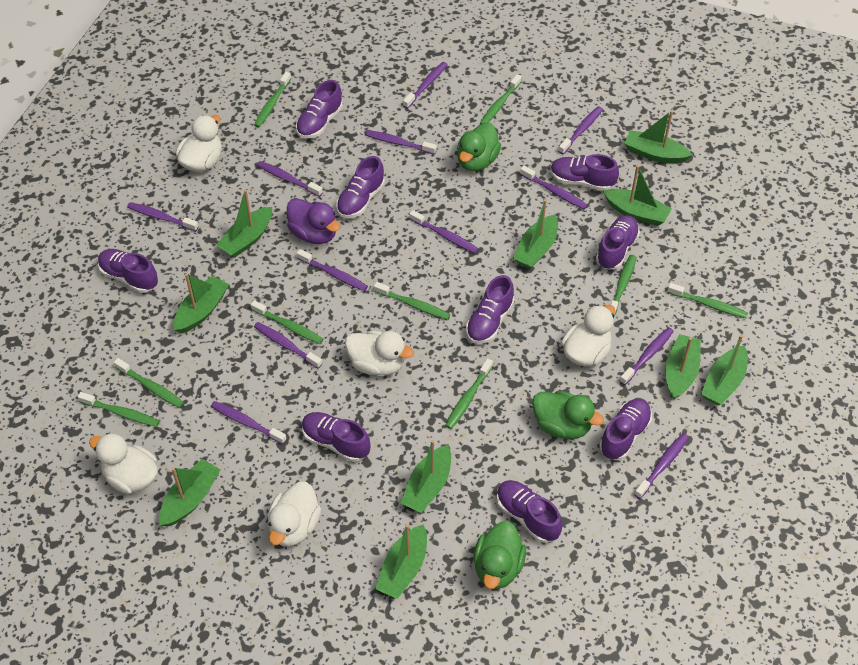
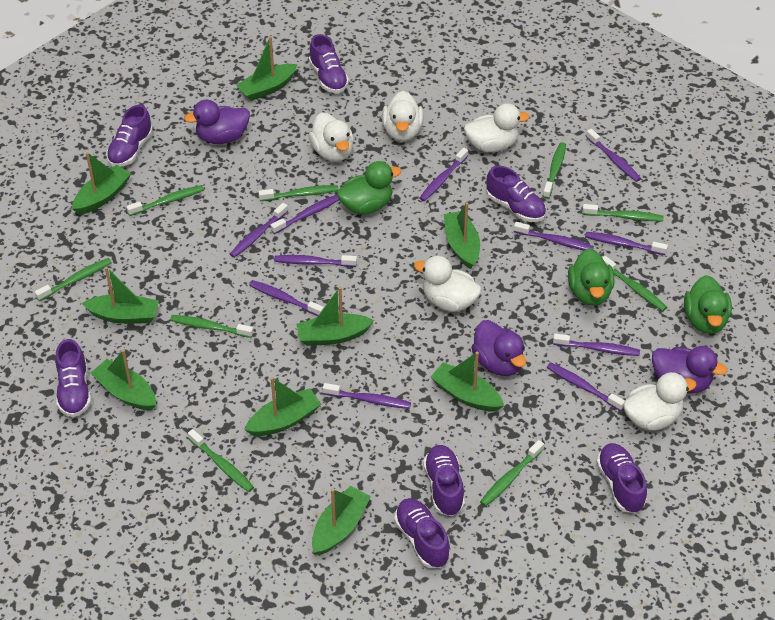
green boat: [159,459,220,527] [174,273,229,334] [216,190,272,258] [375,524,427,599] [401,440,451,513] [513,199,558,269] [603,165,672,226] [624,110,692,163] [665,334,701,399] [701,335,748,405] = 10 -> [72,152,131,215] [82,267,159,324] [91,349,156,411] [236,36,298,101] [244,377,321,436] [296,287,374,346] [312,486,371,555] [431,352,504,412] [443,202,480,269] = 9
purple duck: [287,198,340,244] = 1 -> [184,99,250,144] [471,320,526,376] [652,346,727,394] = 3
purple shoe: [98,249,158,293] [296,80,343,138] [302,412,371,462] [336,156,385,218] [466,275,514,344] [497,480,563,543] [550,154,619,191] [596,215,640,269] [599,398,652,460] = 9 -> [55,339,91,417] [106,105,153,167] [309,34,349,93] [394,498,450,568] [423,445,465,516] [487,166,546,222] [596,443,647,513] = 7
purple toothbrush: [127,202,199,231] [211,401,287,444] [254,322,322,369] [257,161,323,197] [297,249,368,291] [365,130,437,155] [403,62,448,109] [410,210,478,253] [520,166,587,209] [558,106,603,154] [620,327,674,385] [634,433,689,499] = 12 -> [230,203,288,258] [249,280,324,316] [271,195,339,234] [274,255,357,267] [323,383,411,409] [419,148,468,201] [514,222,594,250] [547,362,625,411] [553,333,640,356] [585,232,668,255] [586,129,641,182] = 11

